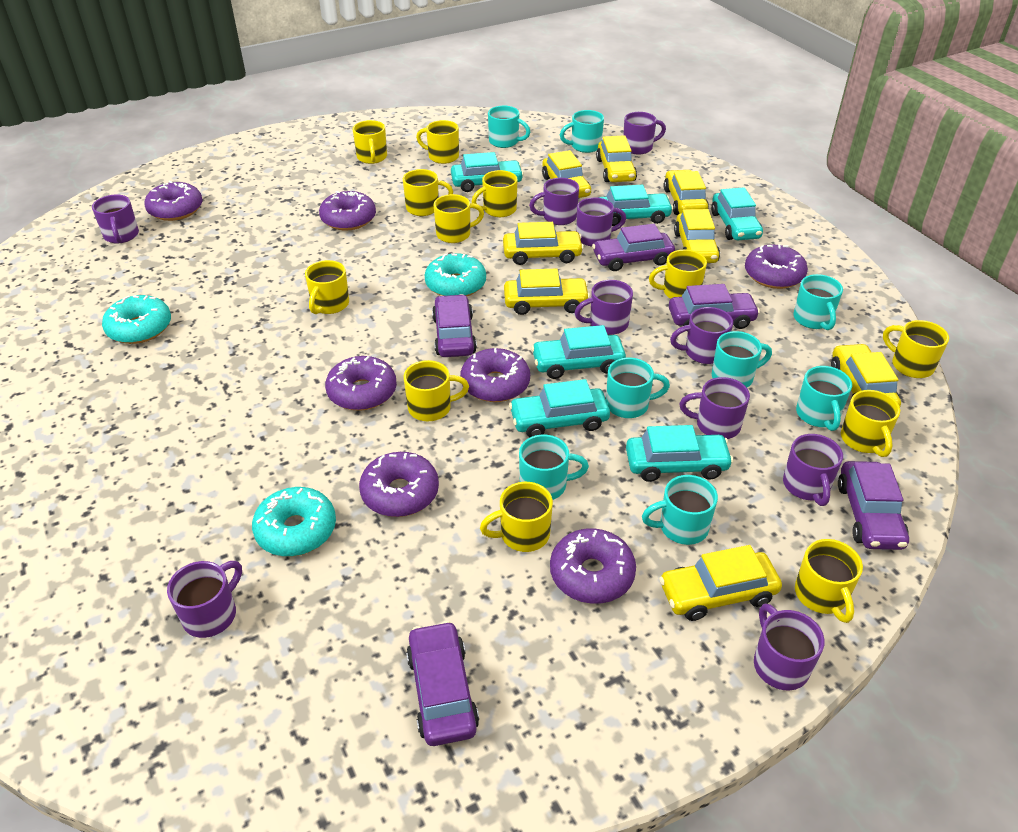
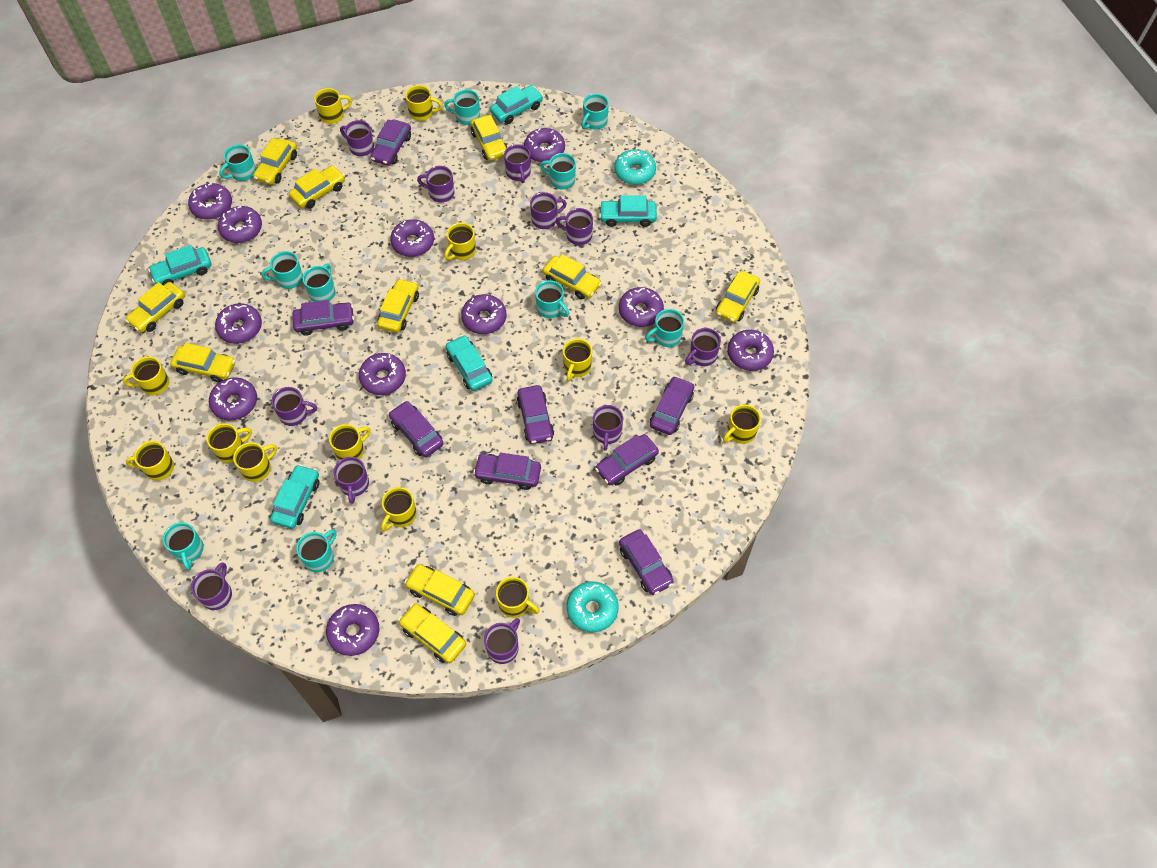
purple car: [406,621,479,746] [432,294,477,357] [592,224,675,271] [669,284,760,332] [838,461,909,550] = 5 -> [292,300,354,336] [370,119,411,166] [389,401,444,457] [473,453,541,490] [517,385,554,444] [595,434,659,486] [619,529,674,595] [650,376,694,435] = 8
purple donut: [144,181,203,221] [319,191,376,231] [325,356,397,411] [359,452,439,517] [461,348,530,402] [550,528,636,604] [745,244,808,289] = 7 -> [188,183,232,220] [209,377,257,421] [215,303,262,344] [218,206,262,243] [326,604,379,656] [359,353,406,395] [390,219,434,257] [461,294,506,334] [524,128,565,162] [619,287,664,327] [727,330,774,371] = 11
purple mug: [92,195,139,243] [167,561,242,638] [529,178,579,225] [574,280,633,335] [576,197,626,246] [623,112,666,155] [670,307,733,364] [680,377,750,439] [754,603,825,691] [783,434,843,506] = 10 -> [191,563,232,610] [271,387,317,426] [334,457,369,504] [340,120,374,156] [417,166,454,202] [484,618,520,664] [504,144,531,183] [530,192,567,229] [556,208,593,245] [593,405,623,451] [685,328,721,366] = 11
turquoise car: [451,152,524,192] [509,379,610,437] [531,325,626,379] [598,185,673,226] [626,425,733,482] [711,187,763,240] = 6 -> [148,245,211,286] [270,464,320,529] [446,335,493,391] [490,85,543,124] [599,195,657,227] = 5
turquoise donut: [102,295,171,344] [252,487,336,556] [425,253,486,296] = 3 -> [566,581,619,632] [614,149,656,185] = 2
turquoise mug: [488,106,530,148] [519,435,589,500] [560,110,604,153] [606,358,670,418] [642,475,718,545] [712,331,772,387] [793,274,843,330] [796,366,852,431] = 8 -> [163,522,204,570] [219,145,256,181] [261,251,303,289] [296,530,337,572] [303,263,336,302] [444,89,480,125] [535,280,569,318] [540,153,576,190] [581,94,609,129] [645,309,684,347] = 10
yellow car: [503,222,584,265] [504,269,590,315] [542,150,591,198] [596,135,637,182] [659,545,782,621] [664,170,709,215] [674,209,720,263] [831,343,901,406] = 8 -> [125,282,185,333] [170,343,235,383] [253,138,297,185] [289,166,345,209] [377,278,419,333] [398,603,466,663] [404,564,475,616] [470,115,508,161] [542,254,602,299] [716,271,760,323] = 10

